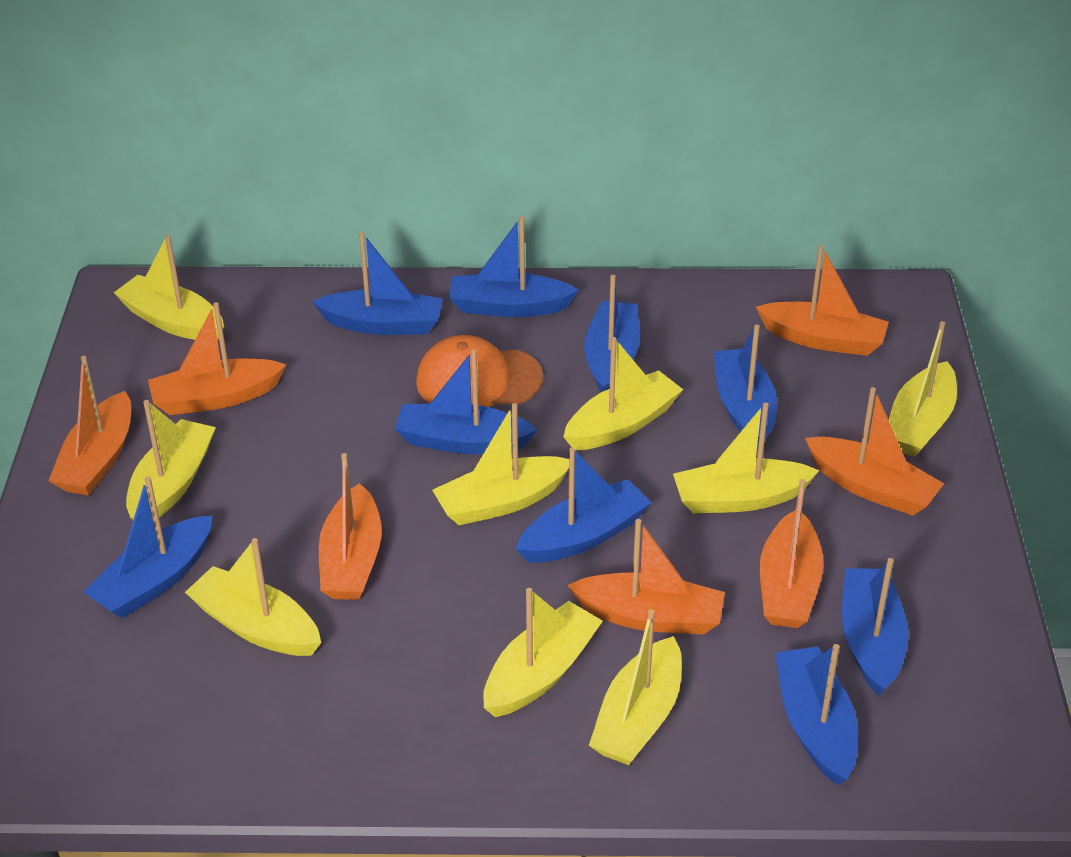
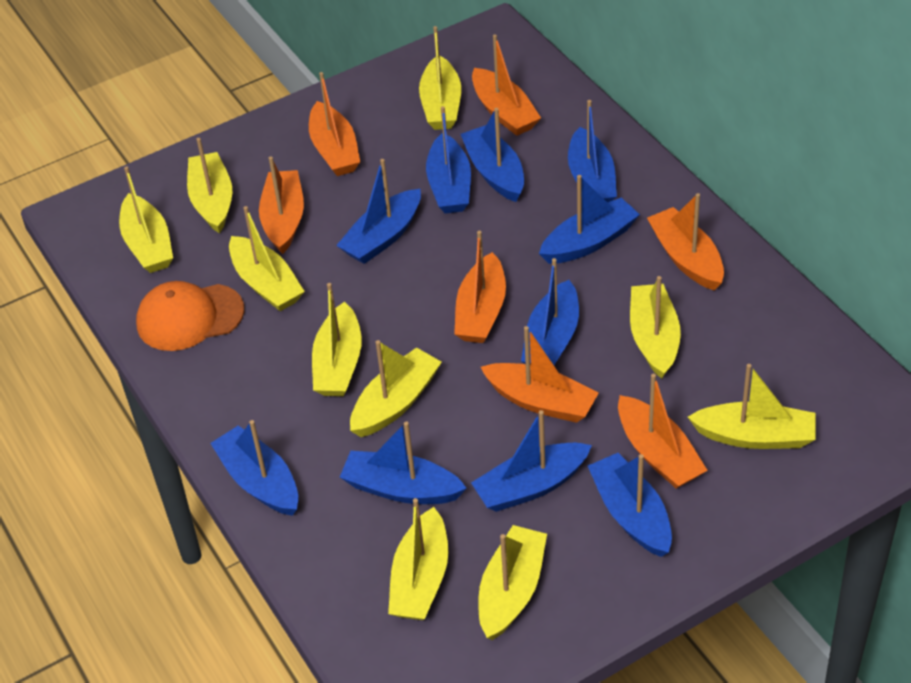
blue boat: [83,476,213,618] [312,232,443,335] [395,349,537,455] [449,216,579,317] [516,447,652,563] [584,275,640,392] [714,324,777,449] [775,644,858,785] [842,558,908,696] = 9 -> [210,420,298,516] [336,159,421,264] [340,421,467,504] [426,106,471,213] [461,108,524,202] [471,410,592,512] [521,258,579,365] [539,175,640,264] [568,100,617,202] [588,453,672,557] = 10
yellow boat: [114,235,224,341] [126,400,216,521] [185,538,321,656] [432,403,569,525] [483,588,603,717] [563,337,683,450] [589,609,682,765] [673,402,819,513] [889,321,957,457] = 9 -> [119,166,173,273] [187,138,232,234] [229,206,305,311] [312,283,362,396] [350,340,442,437] [388,498,448,620] [419,26,461,130] [478,525,547,640] [630,276,681,379] [688,364,815,449] = 10

